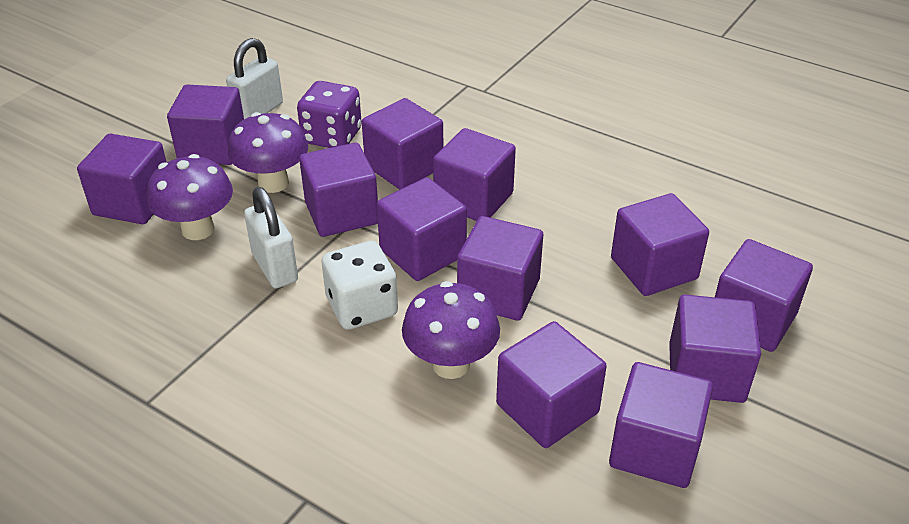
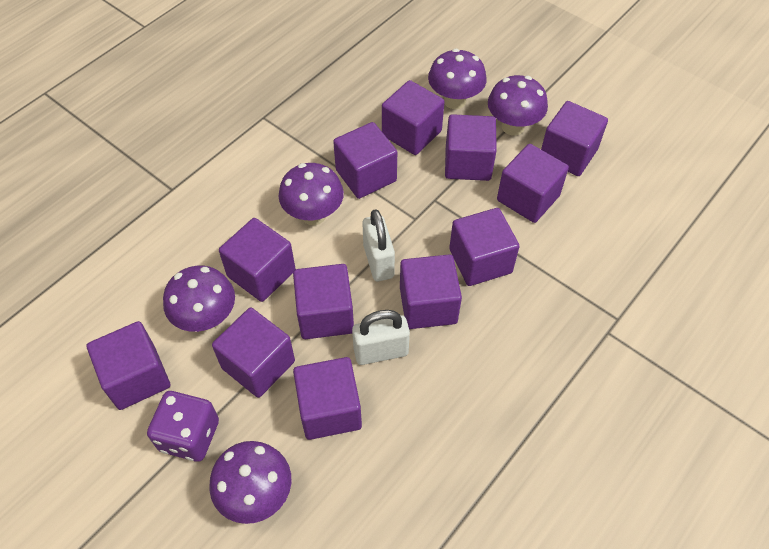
purple mushroom: [147,154,233,240] [228,112,308,193] [402,281,500,379] = 3 -> [163,266,235,332] [209,441,291,524] [278,163,344,225] [428,49,487,109] [488,75,548,136] = 5
white dice: [322,241,398,330] = 1 -> none = 0

